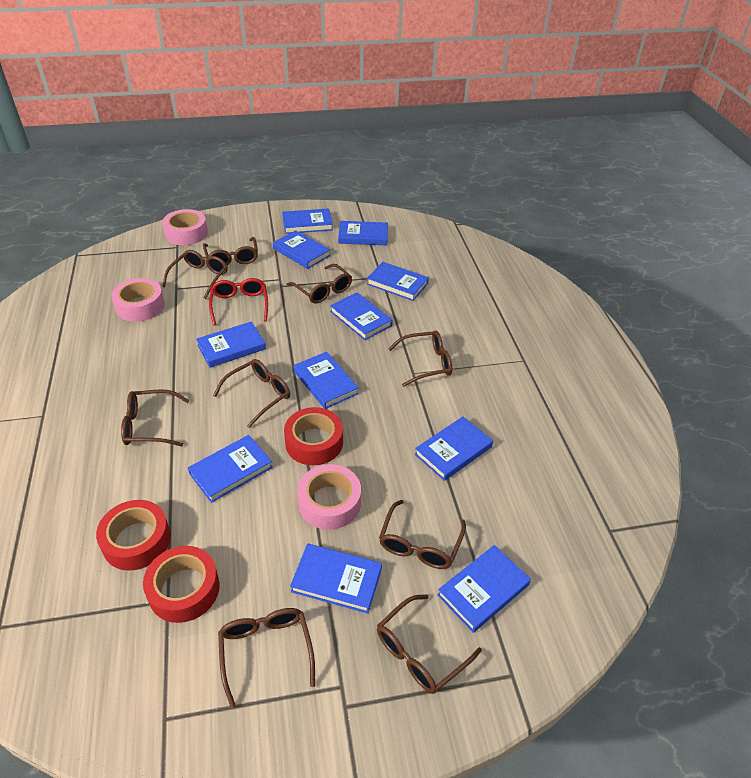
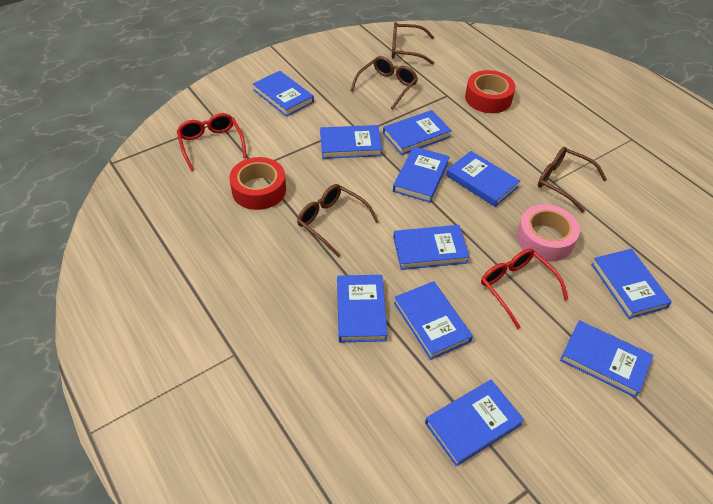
brown glasses: [121,389,189,447] [162,250,228,299] [203,237,258,265] [213,359,290,428] [218,608,315,708] [286,264,352,304] [377,594,482,694] [379,500,466,569] [389,331,452,387] = 9 -> [297,184,379,257] [350,56,418,110] [392,22,434,65] [538,147,607,213] = 4
pink tape: [111,278,165,322] [162,209,208,245] [297,464,361,530] = 3 -> [517,204,580,262] = 1
red glasses: [209,278,268,325] = 1 -> [177,113,247,171] [481,248,568,329] = 2
red tape: [96,500,171,571] [143,546,219,623] [284,407,343,465] = 3 -> [230,157,286,210] [465,70,515,113] = 2

